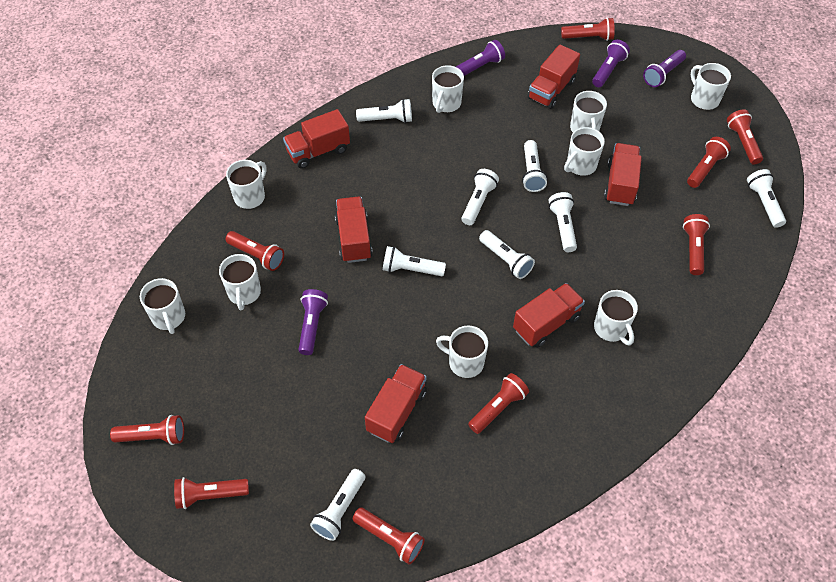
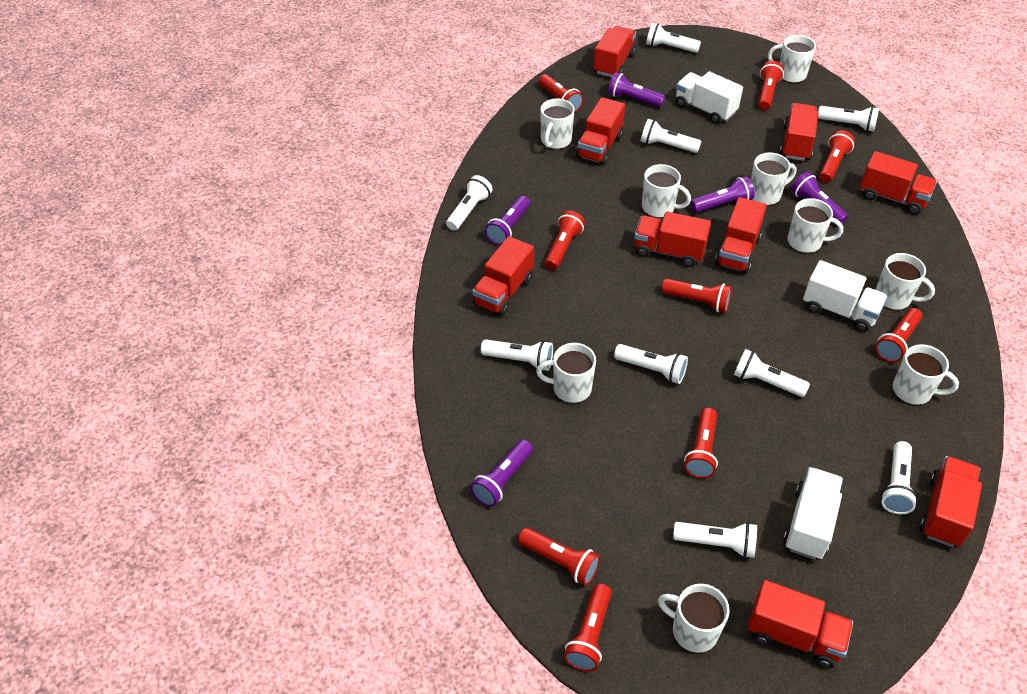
purple flashlight: [298,289,328,355] [456,40,505,76] [592,40,630,87] [643,50,686,87] = 4 -> [470,440,533,507] [485,196,530,245] [608,72,665,107] [690,176,755,213] [791,172,848,224] = 5
red truck: [283,109,350,168] [335,197,373,263] [365,364,427,443] [513,283,585,348] [527,45,580,109] [604,143,642,206] = 6 -> [472,236,534,316] [576,97,625,165] [593,26,636,77] [634,211,711,267] [715,197,767,273] [748,580,853,668] [779,103,818,161] [860,151,937,215] [920,456,982,547] = 9
white flashlight: [310,469,365,541] [356,99,412,123] [383,246,446,276] [461,169,499,225] [479,230,535,279] [522,140,547,192] [549,192,577,252] [747,169,786,228] = 8 -> [446,175,493,231] [481,340,553,371] [614,344,688,384] [641,119,701,153] [646,23,701,53] [673,522,757,558] [734,349,810,397] [818,106,879,132] [881,441,918,514] = 9
white truck: none = 0 -> [676,71,743,124] [783,467,843,560] [803,260,888,332] = 3

